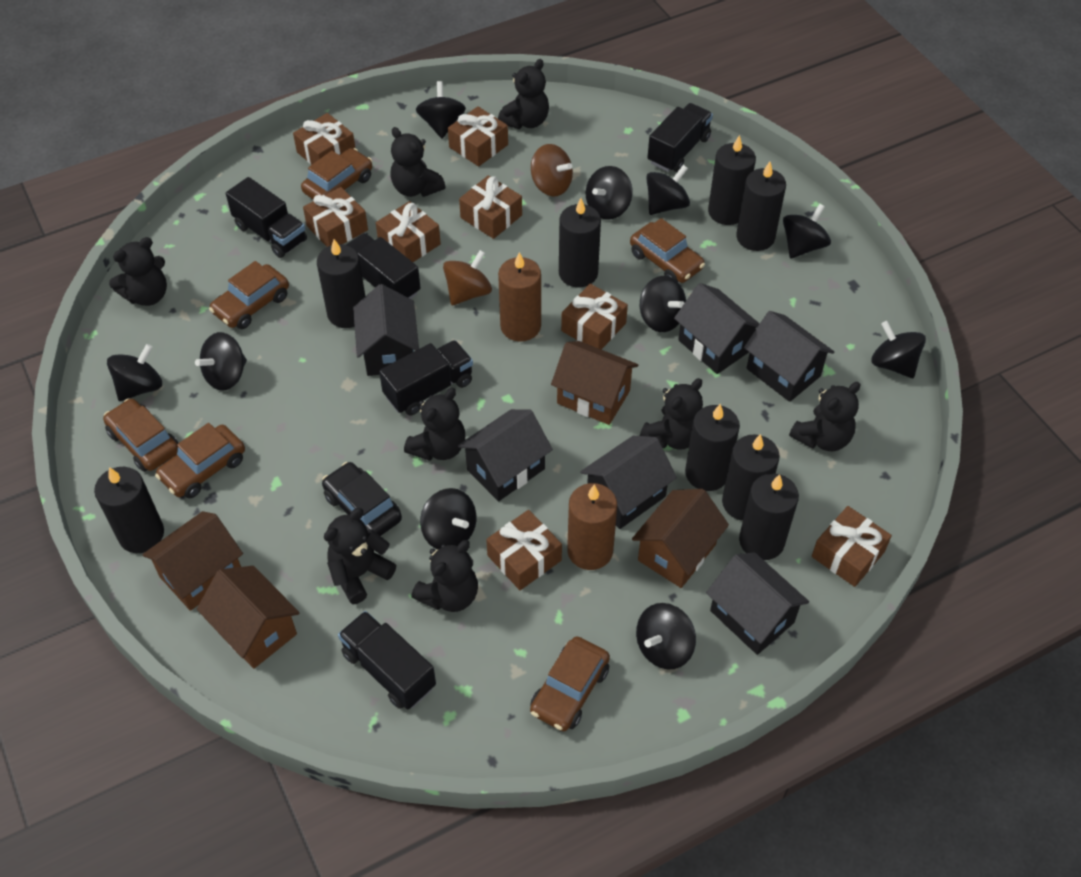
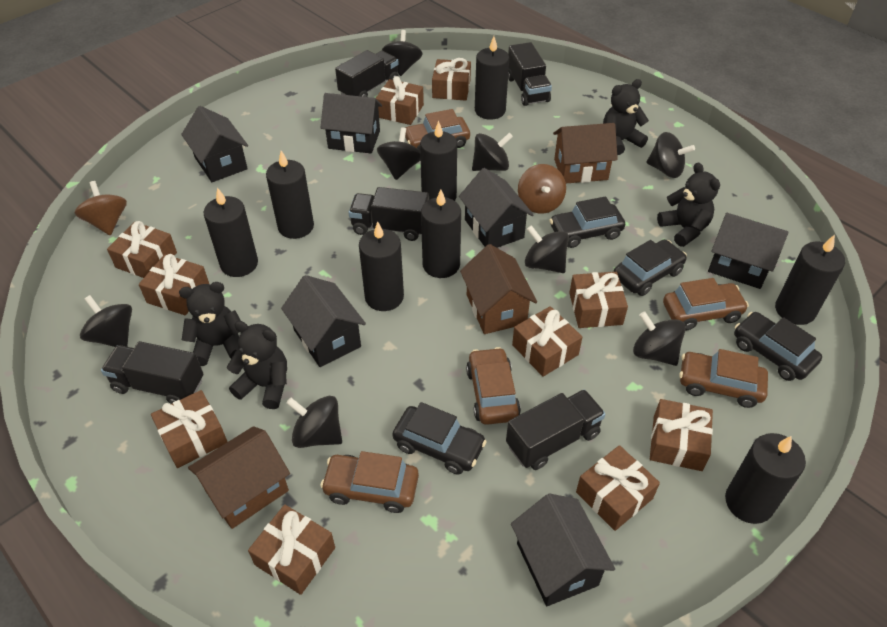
black car: [322,462,402,536] = 1 -> [392,402,487,475] [550,196,625,248] [613,239,687,296] [734,312,822,381] = 4
black spinning top: [107,344,162,401] [195,332,247,391] [416,81,466,138] [420,488,476,549] [586,166,633,220] [636,603,696,670] [640,276,686,332] [646,165,690,215] [783,204,831,259] [871,321,926,378] = 10 -> [80,295,132,347] [286,396,342,448] [377,127,421,180] [382,30,423,76] [472,133,513,171] [525,225,569,273] [633,311,686,366] [647,132,695,178] = 8
black teddy bear: [109,237,167,306] [324,508,396,604] [390,127,445,197] [404,388,465,461] [411,540,478,612] [498,59,549,129] [640,378,703,450] [789,382,860,451] = 8 -> [179,282,241,366] [227,321,287,409] [603,79,649,155] [657,162,720,247] = 4
brown candle: [498,252,541,342] [567,483,617,570] = 2 -> none = 0
brown car: [103,399,178,472] [155,423,245,498] [209,261,289,329] [301,148,372,200] [530,636,610,731] [630,218,705,283] = 6 -> [320,451,419,513] [405,109,470,150] [466,347,521,425] [663,278,749,330] [679,349,768,408] = 5
brown gift: [293,113,355,165] [303,187,368,247] [376,201,441,262] [448,106,508,167] [459,175,522,239] [486,510,562,590] [561,284,628,350] [812,506,892,587] = 8 -> [107,221,177,278] [139,254,209,315] [151,390,227,468] [248,505,335,595] [376,76,424,125] [432,58,471,101] [512,306,582,377] [569,272,628,328] [576,445,660,531] [650,399,713,471] = 10
brown house: [142,511,243,611] [197,566,299,669] [551,341,638,425] [632,489,729,588] = 4 -> [188,426,290,529] [460,244,537,334] [553,123,618,183] = 3

